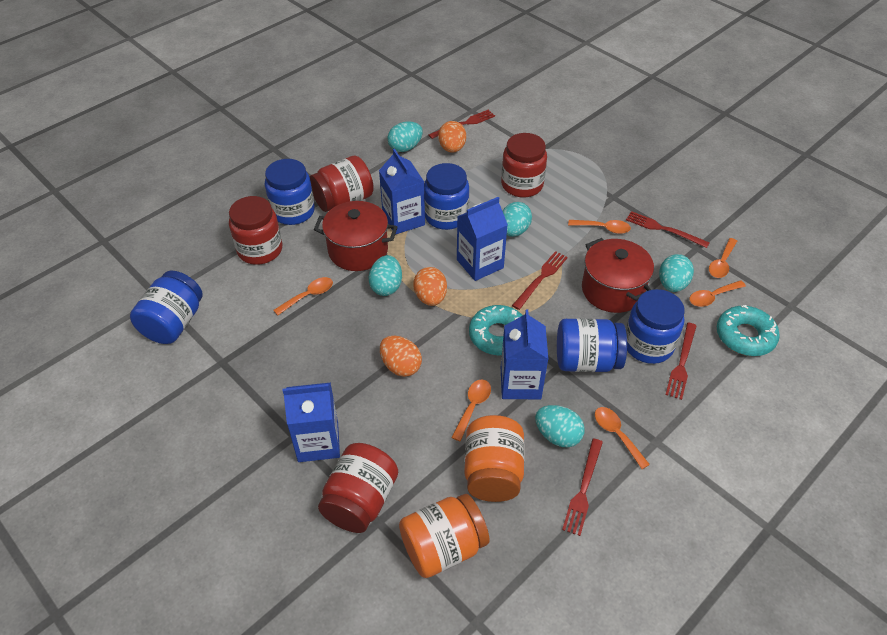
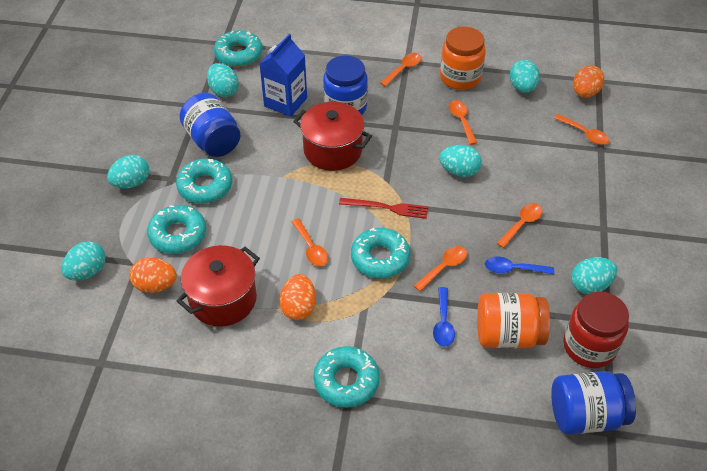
blue carton: [283,382,340,462] [379,149,425,235] [457,197,508,281] [501,310,548,399] = 4 -> [260,34,307,117] = 1
blue jar: [130,271,203,344] [265,159,315,225] [424,163,469,230] [557,318,627,372] [626,289,685,364] = 5 -> [179,93,240,157] [323,55,368,115] [551,371,636,435] = 3
blue spoon: none = 0 -> [433,287,455,347] [485,257,554,275] = 2
red fork: [429,110,495,139] [512,251,568,310] [562,438,603,536] [626,211,710,248] [665,323,697,400] = 5 -> [339,198,428,219] = 1
red jar: [229,196,283,265] [310,156,374,212] [318,443,398,533] [501,133,547,197] = 4 -> [563,292,629,368] = 1
turquoise donut: [469,305,523,355] [717,305,780,356] = 2 -> [147,205,206,254] [176,158,232,204] [214,30,263,67] [313,346,380,408] [351,228,410,278] = 5
turquoise egg: [369,255,402,296] [388,121,423,152] [503,202,532,237] [535,405,585,447] [659,254,694,292] = 5 -> [61,241,105,281] [107,155,149,189] [207,63,239,97] [439,145,482,177] [510,60,540,93] [571,257,617,294] = 6

